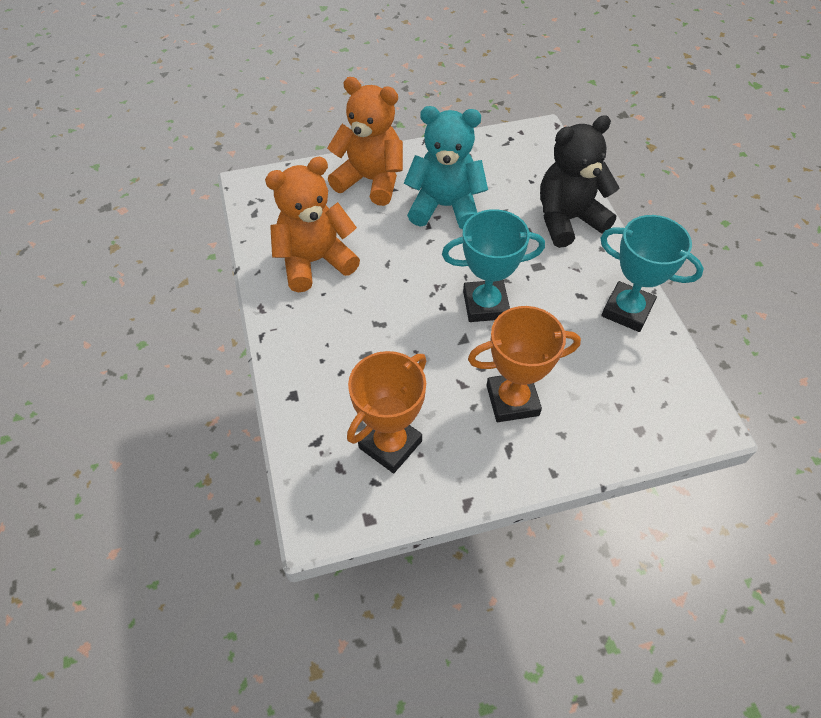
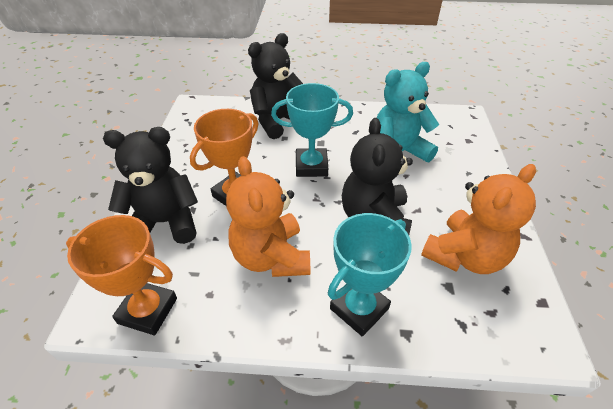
black teddy bear: [540,115,619,248] = 1 -> [103,127,198,244] [248,33,303,139] [342,118,413,235] = 3

